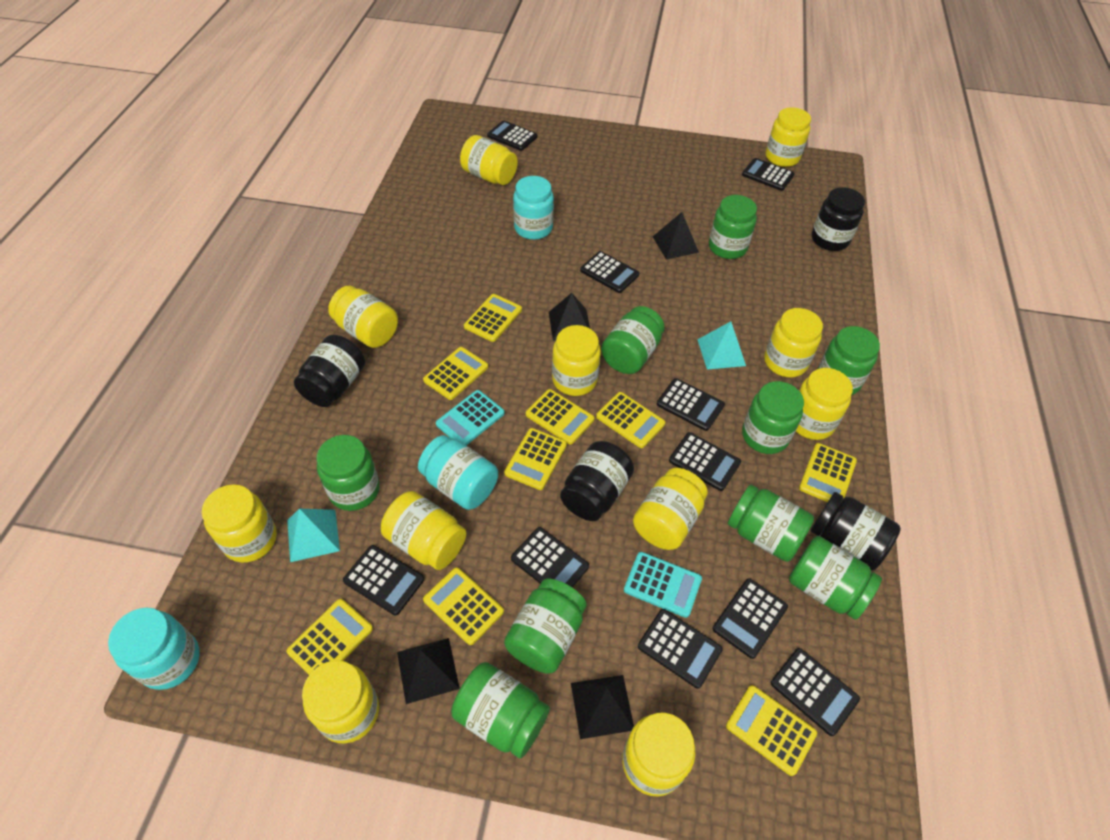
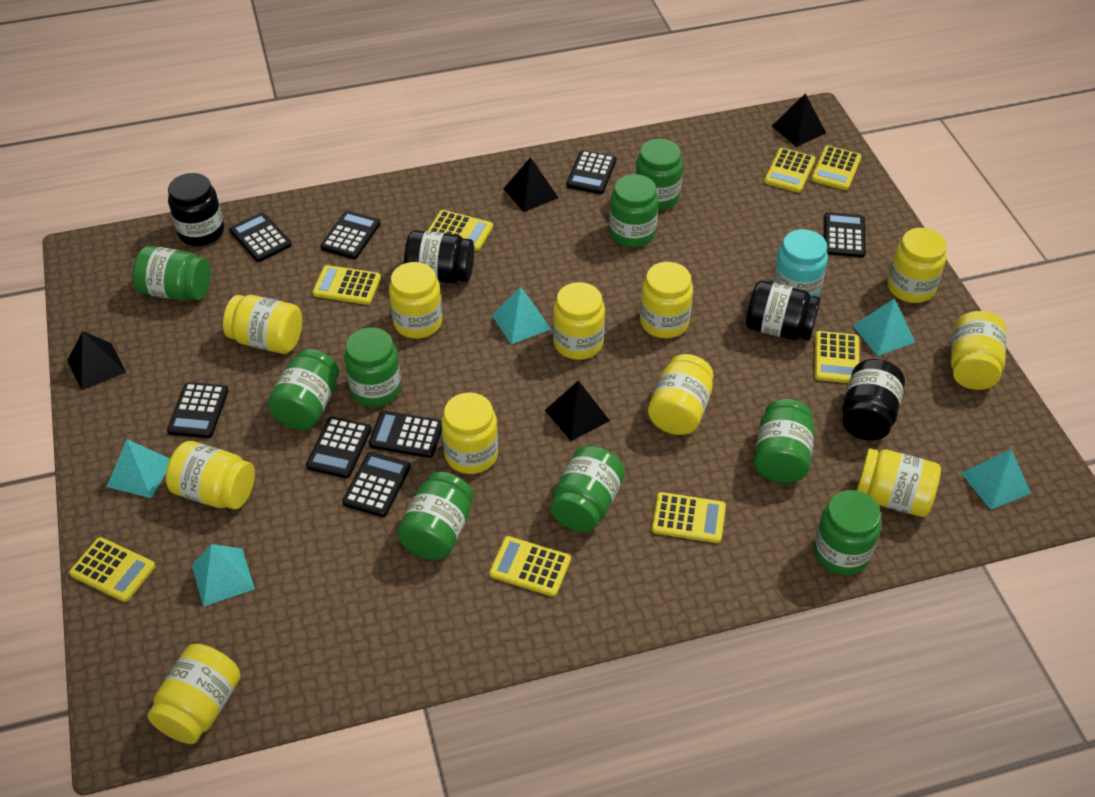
black calculator: [343,545,424,616] [487,120,537,151] [511,527,589,587] [580,251,639,293] [638,609,723,689] [657,378,725,431] [669,432,741,491] [712,578,788,659] [742,158,795,191] [771,648,860,736] = 10 -> [167,382,228,438] [229,213,292,262] [306,417,371,478] [320,211,381,259] [342,452,411,517] [369,411,442,458] [566,150,616,194] [824,212,866,258] = 8
turquoise calculator: [436,390,505,445] [624,552,702,618] = 2 -> none = 0
turquoise jar: [108,608,200,690] [418,435,498,510] [513,176,554,240] = 3 -> [772,229,828,297] = 1
turquoise pyramid: [287,509,340,562] [697,321,746,370] = 2 -> [107,439,170,498] [192,544,255,607] [492,286,551,344] [853,298,916,356] [961,449,1031,510] = 5
yellow calculator: [287,599,373,675] [423,347,488,400] [423,567,504,645] [464,294,522,342] [504,428,567,490] [526,389,594,445] [596,392,665,448] [726,685,817,776] [799,443,857,502] = 9 -> [69,537,156,602] [312,265,381,305] [428,210,493,251] [489,536,571,597] [652,492,726,543] [764,148,815,193] [811,146,861,190] [815,331,859,383] = 8

